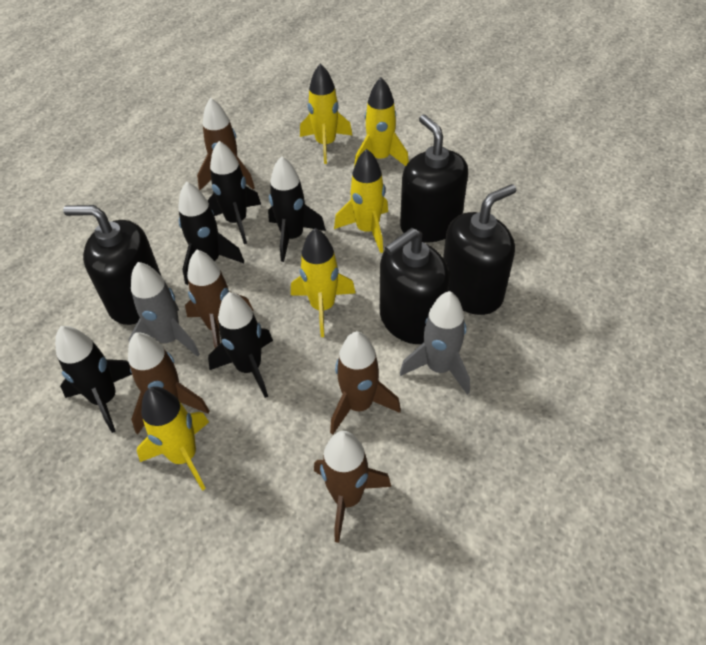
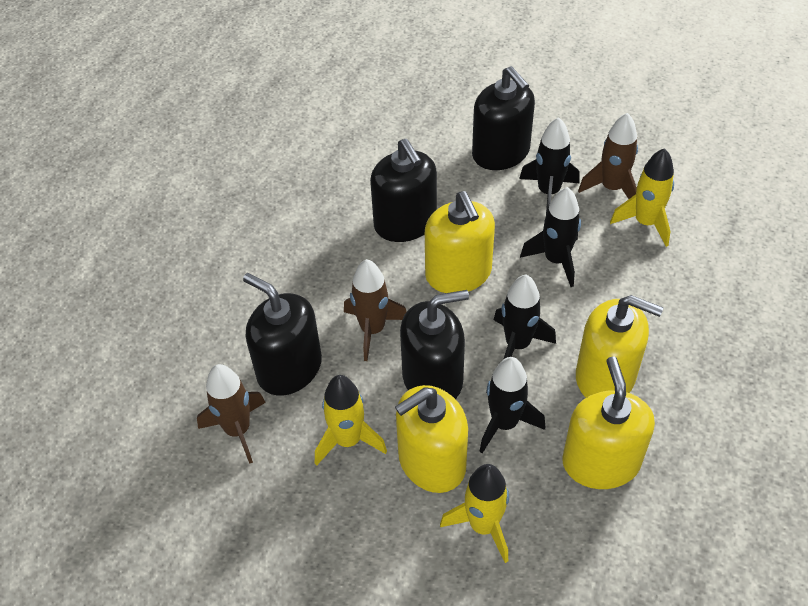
black rocket: [55,326,132,433] [178,182,244,285] [207,141,261,244] [208,292,273,398] [268,156,326,262] = 5 -> [479,357,545,453] [494,275,556,360] [519,117,580,214] [520,187,581,287] = 4
brown rocket: [128,332,210,434] [185,250,253,348] [197,98,255,190] [314,431,391,543] [330,331,401,435] = 5 -> [197,364,266,464] [344,259,407,361] [578,113,638,199] = 3
grey rocket: [128,262,200,357] [400,291,470,395] = 2 -> none = 0
yellow rocket: [137,386,209,491] [291,228,355,337] [300,64,352,164] [334,149,388,253] [354,77,409,167] = 5 -> [315,375,387,466] [440,464,509,563] [610,148,674,247] = 3
yellow soap dispenser: none = 0 -> [395,385,468,493] [425,191,495,293] [562,356,655,489] [576,295,664,398] = 4

